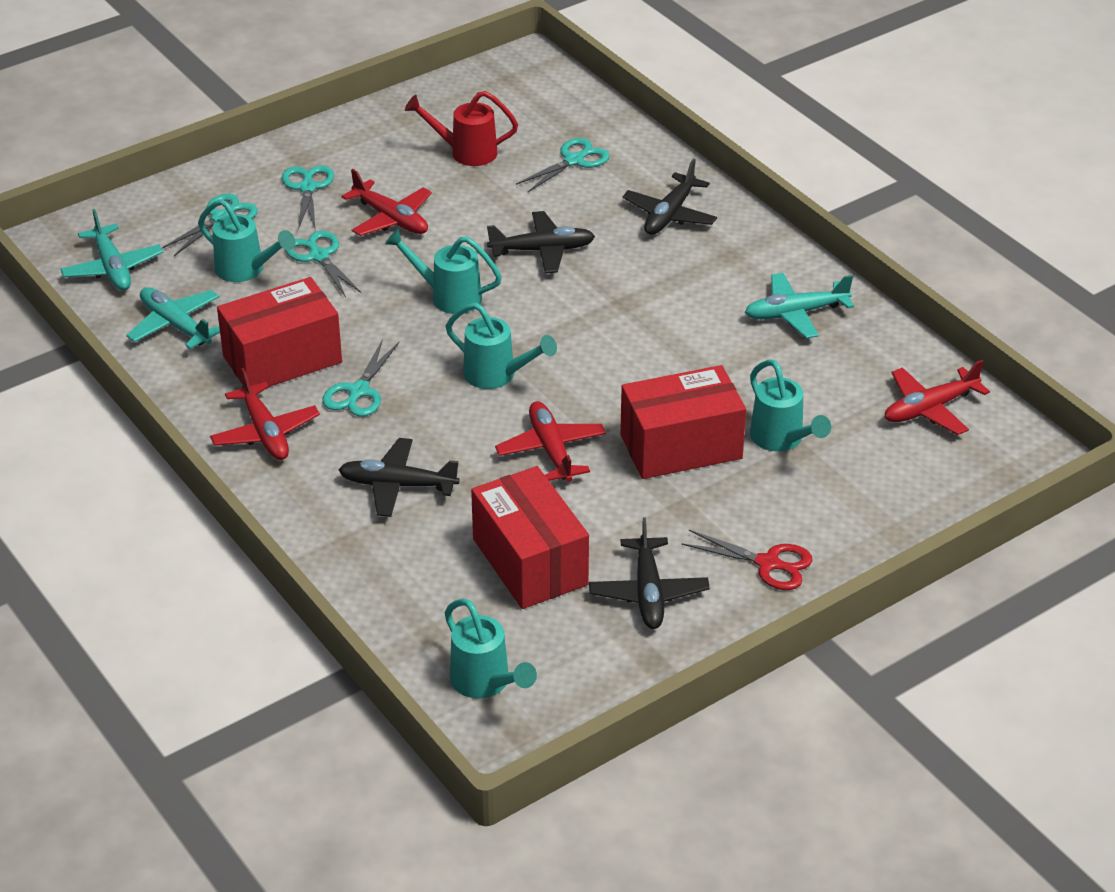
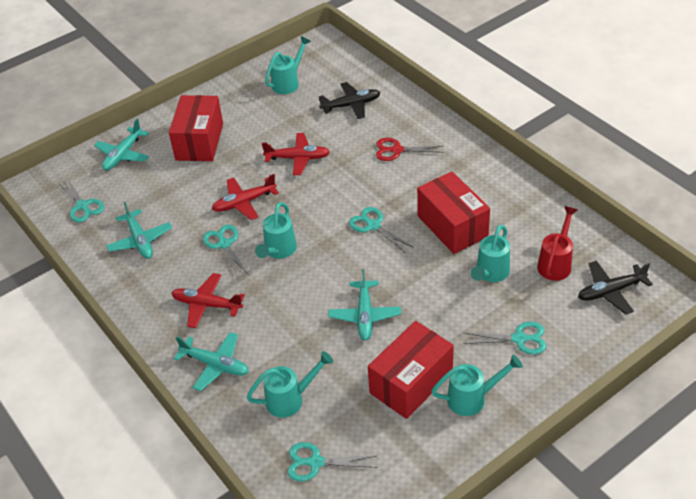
black plane: [339,438,460,517] [487,211,595,273] [589,517,710,629] [623,159,717,235] = 4 -> [319,82,380,119] [578,261,653,315] = 2
red plane: [210,368,320,460] [342,169,432,236] [495,401,606,482] [885,360,990,435] = 4 -> [172,273,245,328] [212,174,279,220] [262,133,330,175] = 3
turquoise plane: [60,209,163,291] [126,287,220,349] [745,273,854,339] = 3 -> [94,119,149,171] [106,202,172,259] [174,332,249,391] [328,269,401,340] = 4

